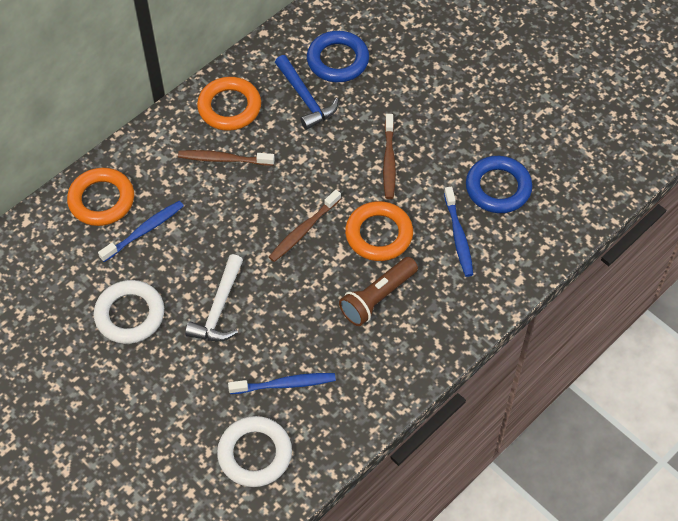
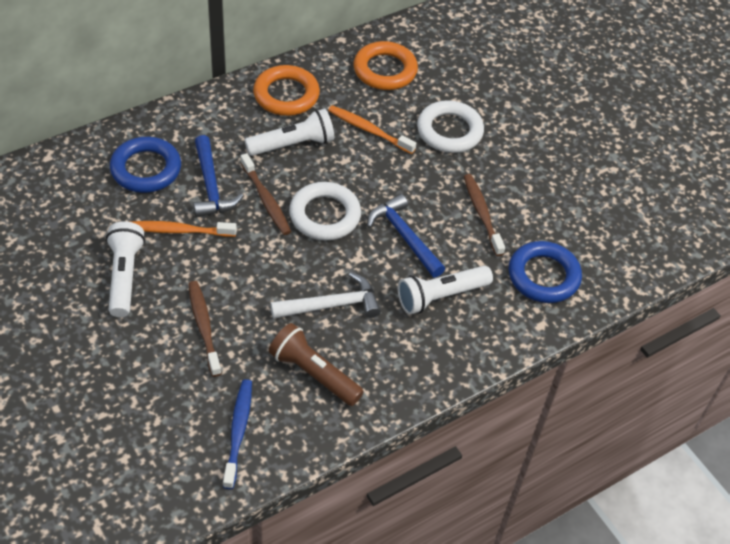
blue hammer: [275,55,339,130] = 1 -> [193,135,243,218] [367,194,445,278] = 2
blue toothbrush: [98,201,184,262] [228,373,336,394] [444,187,473,277] = 3 -> [223,379,252,489] = 1
orange ring: [67,168,134,226] [197,77,261,131] [345,201,413,261] = 3 -> [253,65,320,116] [354,41,418,90] = 2
orange toothbrush: none = 0 -> [131,221,237,237] [328,105,416,154] = 2
white flashlight: none = 0 -> [106,221,145,317] [245,109,334,156] [398,266,493,315] = 3

